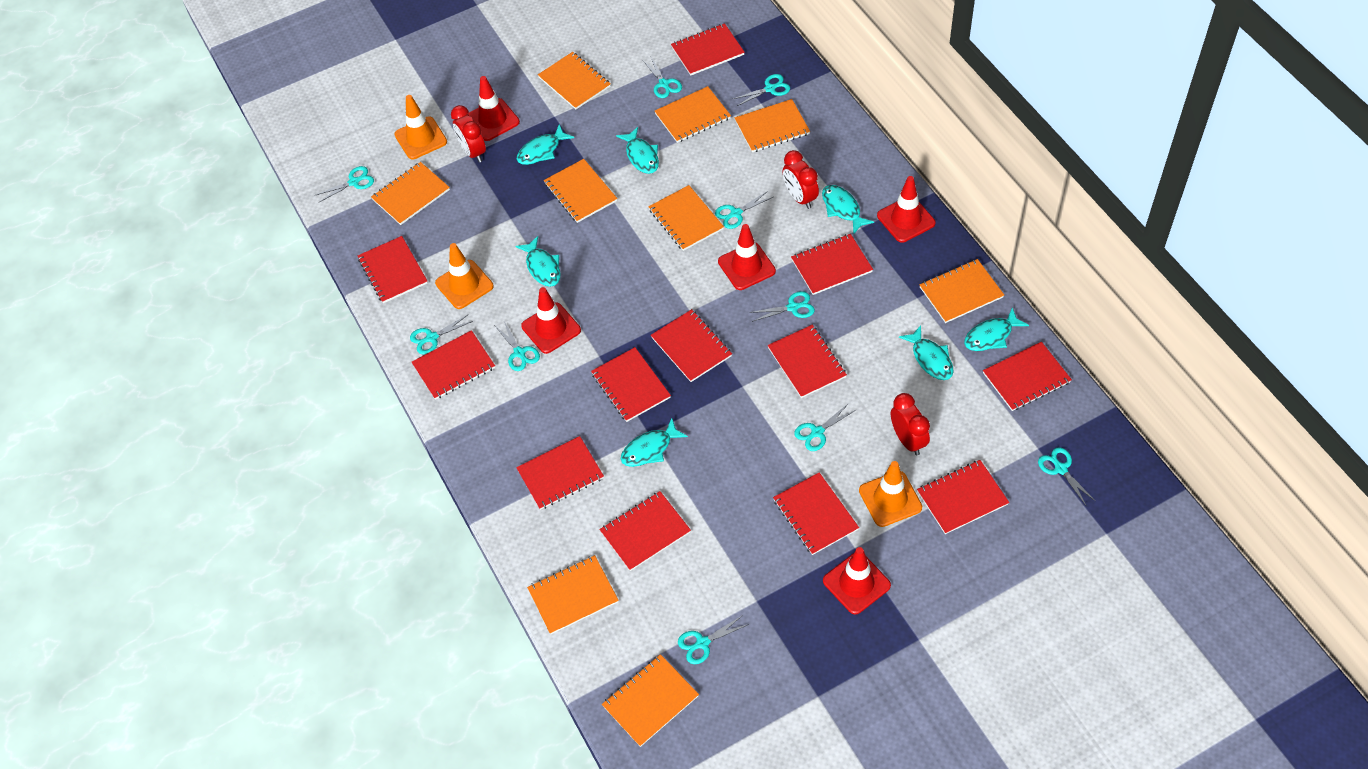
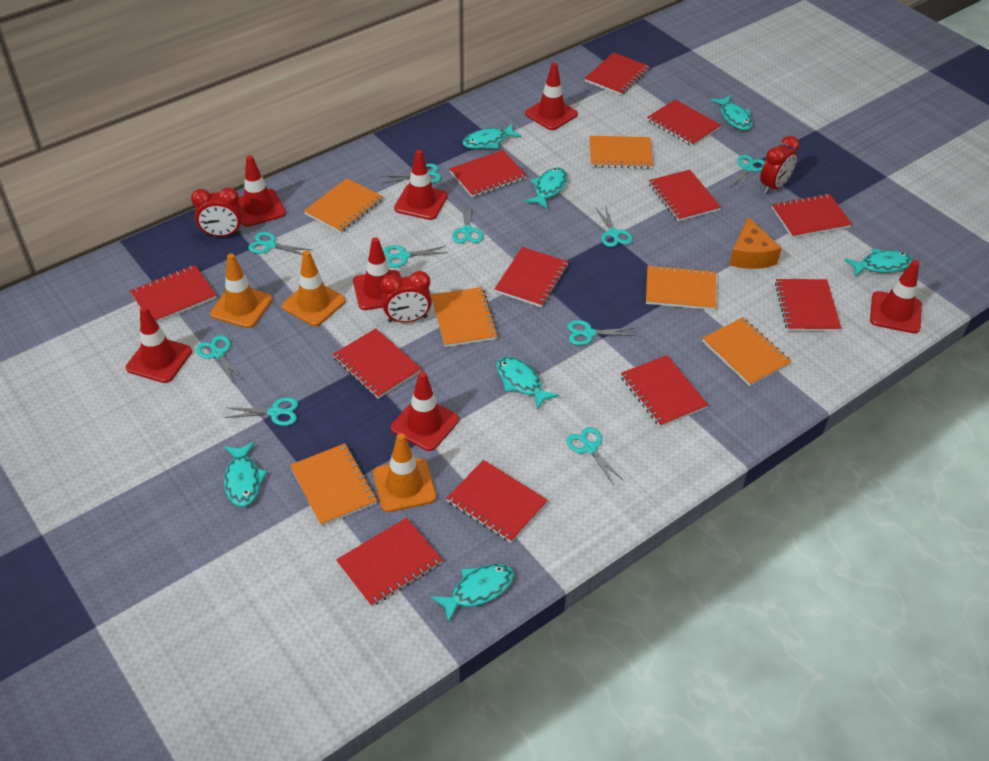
orange cheese: none = 0 -> [729,217,782,269] = 1
orange notebook: [371,162,450,225] [527,555,619,634] [538,52,611,109] [544,159,617,223] [602,654,699,747] [648,185,724,251] [655,86,731,143] [735,99,810,153] [919,259,1004,323] = 9 -> [290,443,377,526] [304,178,383,233] [431,287,498,347] [590,136,653,169] [646,265,716,310] [702,317,792,386] = 6
red traffic cone: [468,76,520,141] [521,287,581,354] [718,224,776,290] [823,547,891,614] [877,176,936,243] = 5 -> [126,306,192,383] [238,155,286,227] [353,237,401,310] [391,371,459,451] [394,150,448,220] [525,63,578,130] [870,260,922,333] = 7

